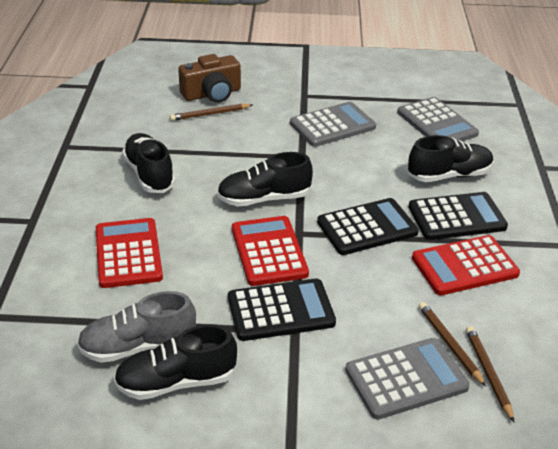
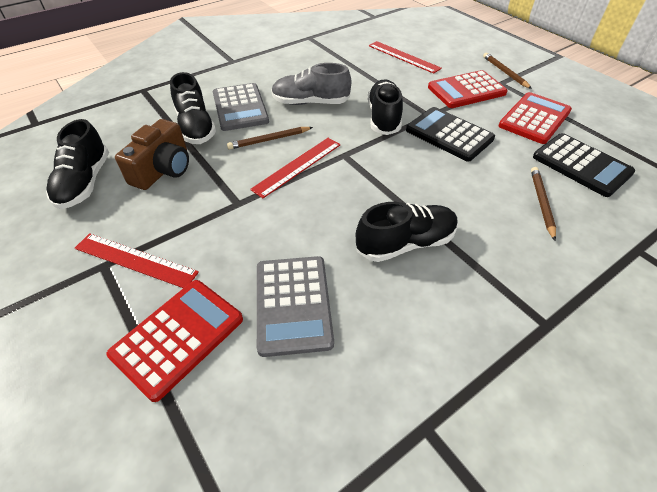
black calculator: [228,278,336,341] [317,198,419,255] [409,192,508,240] = 3 -> [406,107,495,162] [533,133,635,197] = 2
grey calculator: [290,102,376,147] [345,338,470,420] [397,97,479,141] = 3 -> [213,83,269,131] [257,256,334,357] = 2
red ruler: none = 0 -> [75,233,199,288] [250,138,341,198] [369,41,442,74] = 3

